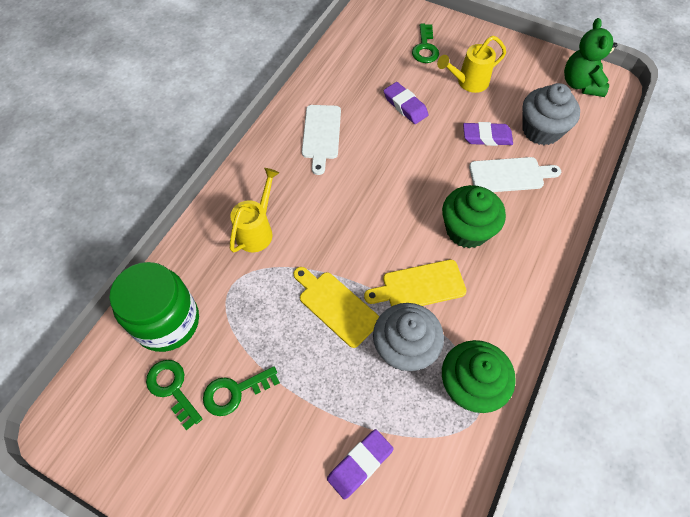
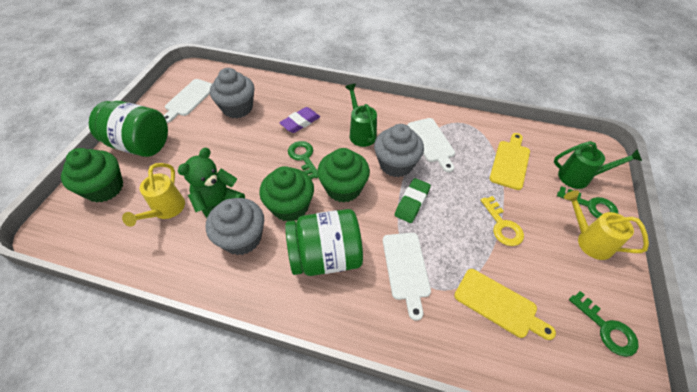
green cupcake: [442,185,506,248] [442,340,516,413] = 2 -> [61,148,123,202] [259,166,314,221] [317,148,370,202] = 3
green eraser: none = 0 -> [395,178,431,223] = 1
green jar: [109,262,199,352] = 1 -> [89,101,168,157] [285,209,363,276] = 2
green watering can: none = 0 -> [345,84,377,147] [554,141,642,189] = 2
grey cupcake: [373,303,444,371] [522,83,580,145] = 2 -> [206,198,264,255] [210,68,254,118] [374,124,424,177] = 3
purple eraser: [327,429,394,500] [384,82,428,124] [463,122,513,146] = 3 -> [279,107,320,133] = 1
white cutting board: [302,105,341,175] [469,157,561,192] = 2 -> [164,79,212,123] [383,233,431,321] [407,118,455,172] = 3
yellow key: none = 0 -> [481,196,524,246] = 1

